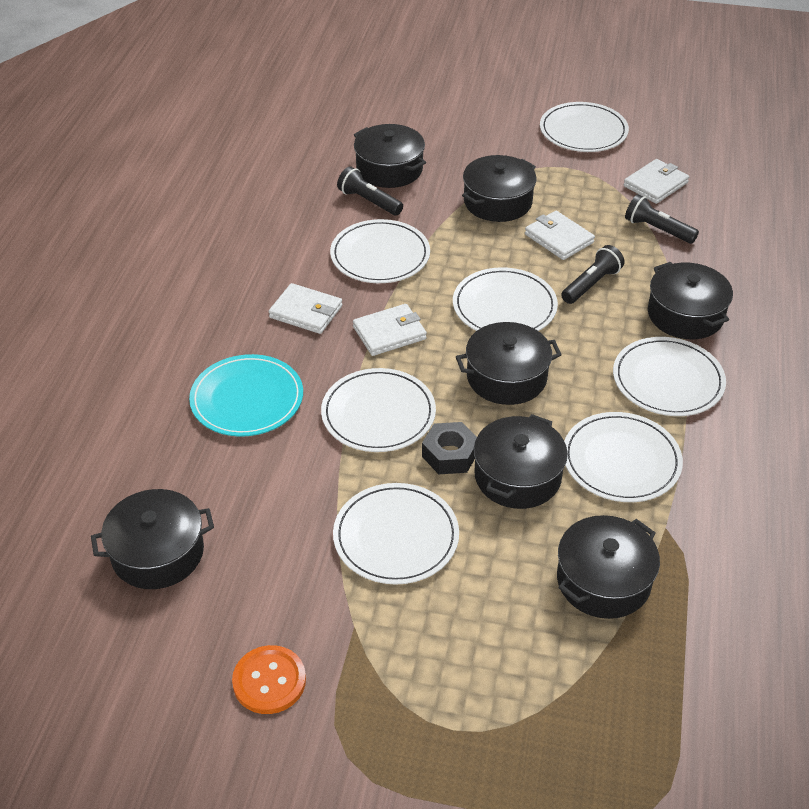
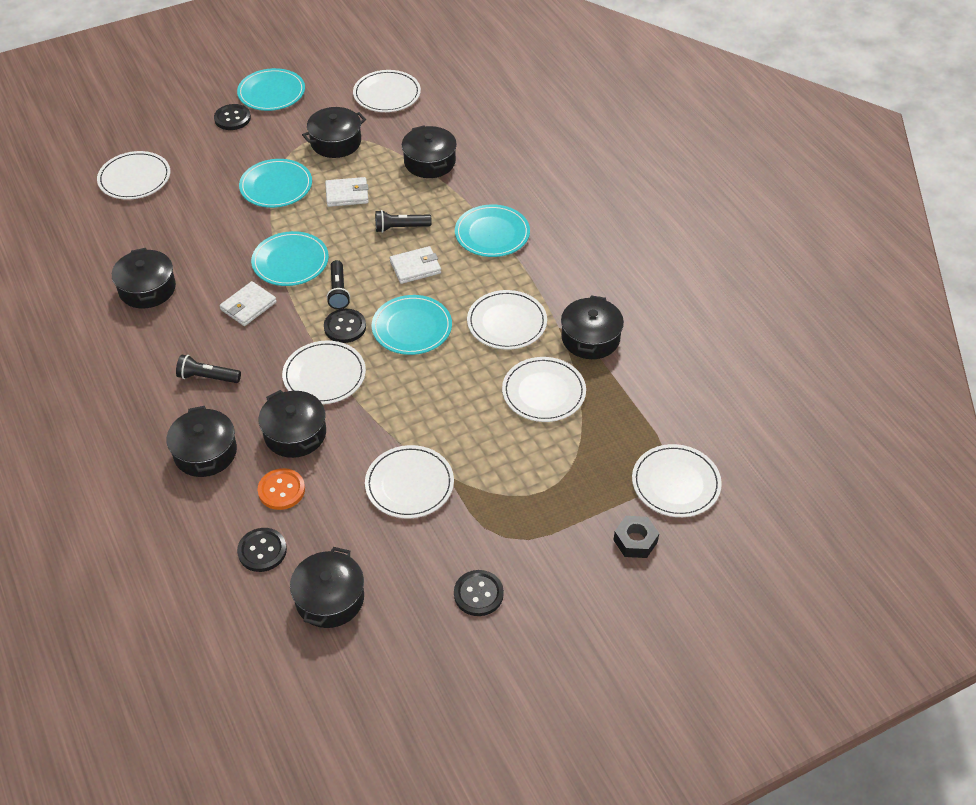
black button: none = 0 -> [214,104,251,130] [237,528,287,572] [324,309,366,343] [454,570,504,616] = 4
turquoise plate: [189,354,303,437] = 1 -> [237,68,305,111] [239,159,312,208] [251,231,329,286] [372,295,452,355] [455,204,530,257] = 5
white wallet: [268,283,342,334] [353,304,427,356] [525,211,595,260] [623,159,689,204] = 4 -> [220,281,277,326] [325,177,369,207] [390,246,441,284] = 3

